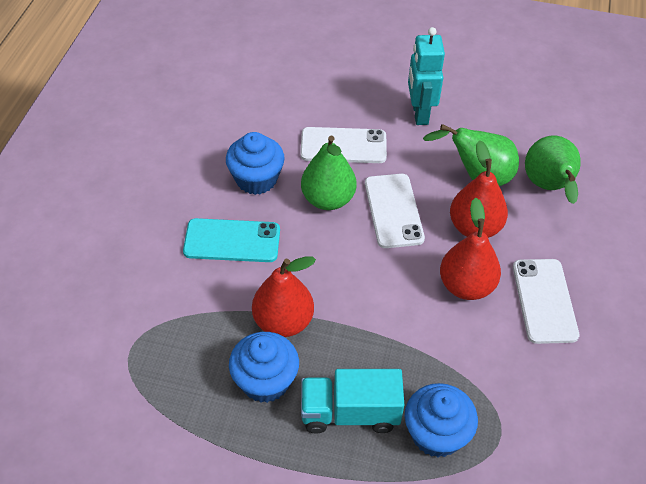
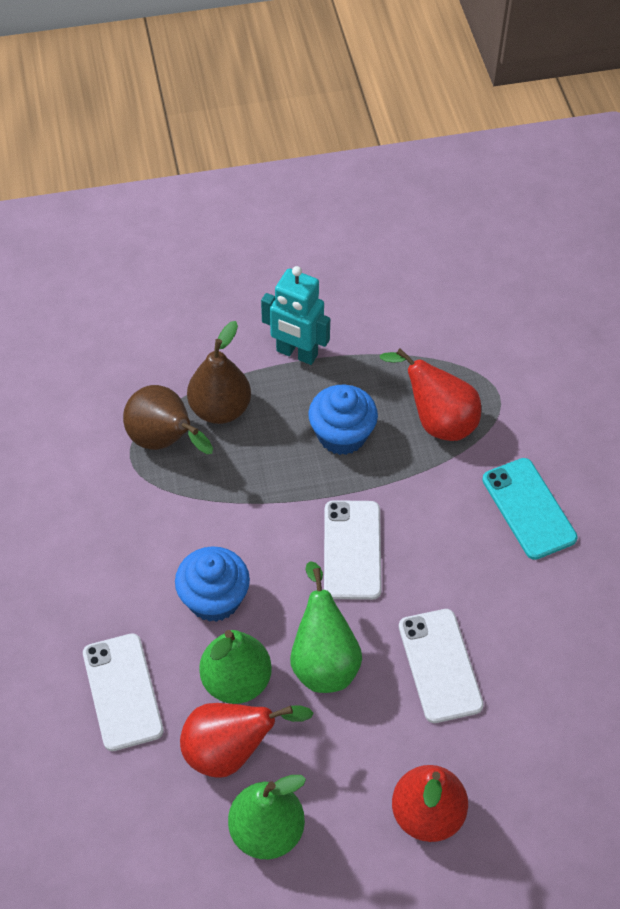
blue cupcake: [226,132,285,195] [229,332,299,403] [405,383,478,457] = 3 -> [175,546,250,622] [308,385,378,455] = 2
brown pear: none = 0 -> [123,385,213,454] [187,321,251,424] = 2
turquoise truck: [301,369,404,434] = 1 -> none = 0

